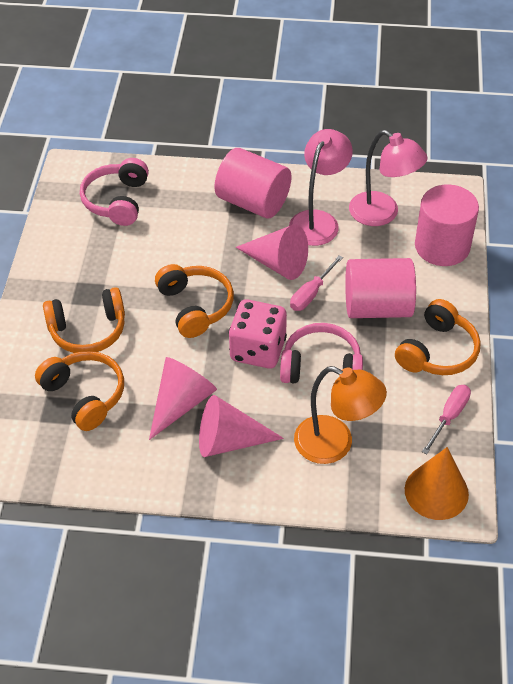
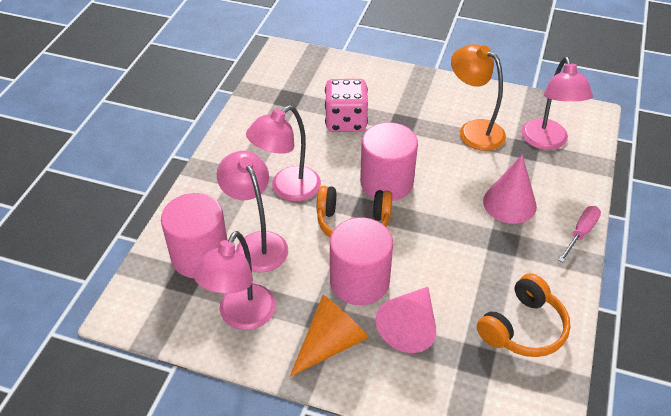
orange headphones: [35,351,124,431] [43,287,125,353] [155,264,234,338] [395,299,481,375] = 4 -> [317,186,392,238] [477,273,571,357] = 2
pink cone: [149,357,217,440] [199,395,284,457] [235,224,308,280] = 3 -> [376,287,436,353] [483,154,537,224] = 2
pink headphones: [80,158,149,226] [280,323,363,384] = 2 -> none = 0
pink lamp: [289,129,353,246] [349,130,428,226] = 2 -> [194,231,276,330] [217,151,288,273] [246,105,321,201] [521,57,593,150] = 4
pink screwdriver: [290,255,343,311] [422,385,471,454] = 2 -> [558,206,601,262] = 1

